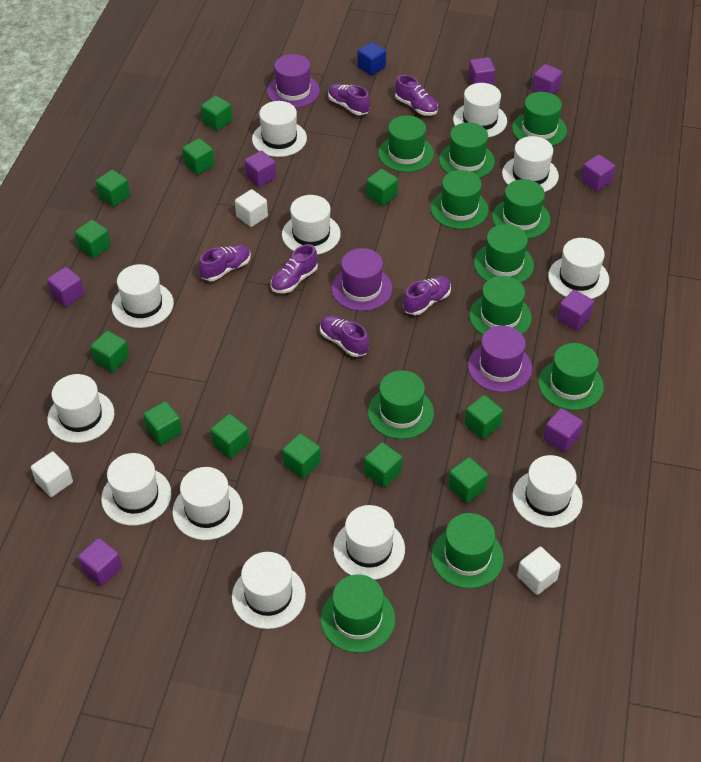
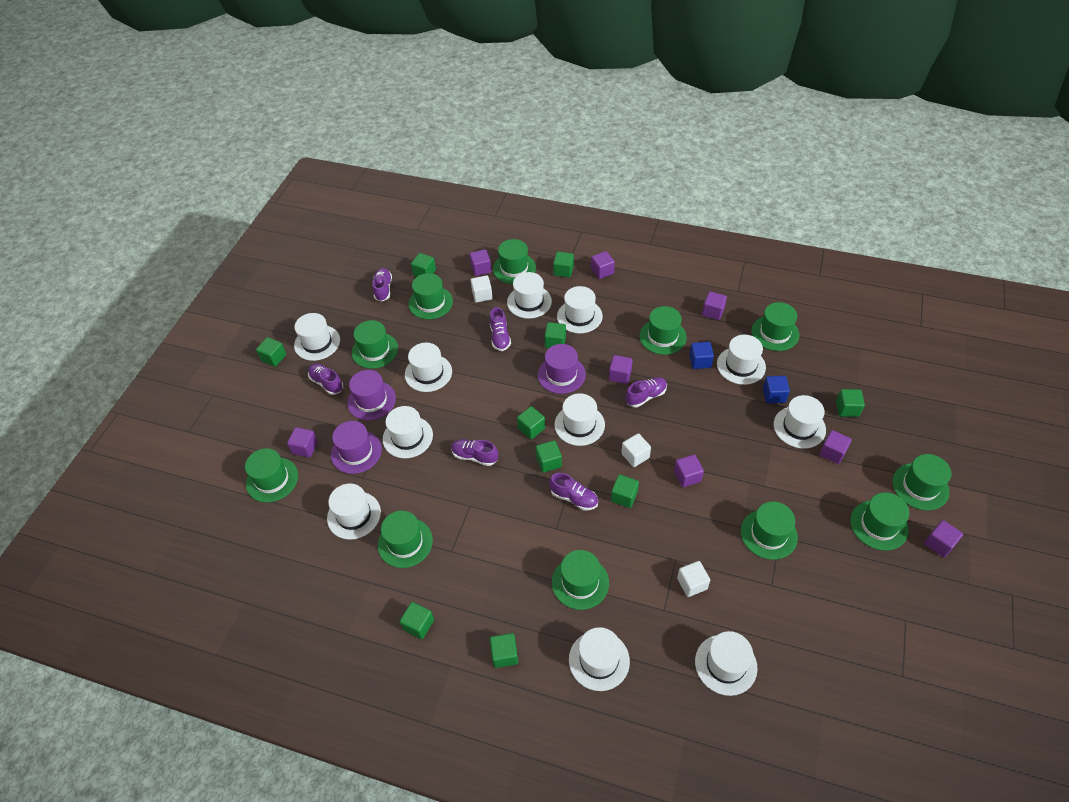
blue cube: [357,42,386,76] = 1 -> [689,342,714,369] [763,376,790,403] = 2
green cube: [75,220,111,258] [91,331,129,372] [96,170,130,207] [143,401,182,445] [182,138,214,175] [201,96,232,131] [211,414,249,458] [282,433,321,478] [364,442,402,487] [366,169,398,206] [448,457,488,503] [465,395,503,439] = 12 -> [256,337,286,367] [399,602,434,639] [411,253,436,277] [490,633,518,668] [517,406,545,439] [535,440,562,473] [544,322,566,348] [553,252,574,278] [611,474,639,508] [836,389,865,417] = 10
white hat: [47,374,114,443] [101,453,171,526] [112,264,174,328] [172,467,243,540] [232,552,306,629] [252,101,307,157] [282,195,341,255] [333,505,405,580] [453,83,507,137] [502,136,559,192] [512,455,583,528] [548,238,609,299] = 12 -> [294,313,340,361] [327,484,381,540] [383,406,433,458] [405,343,452,392] [507,272,552,319] [555,393,605,446] [557,286,603,333] [569,627,630,691] [695,631,757,696] [717,335,766,385] [774,395,826,448] = 11

